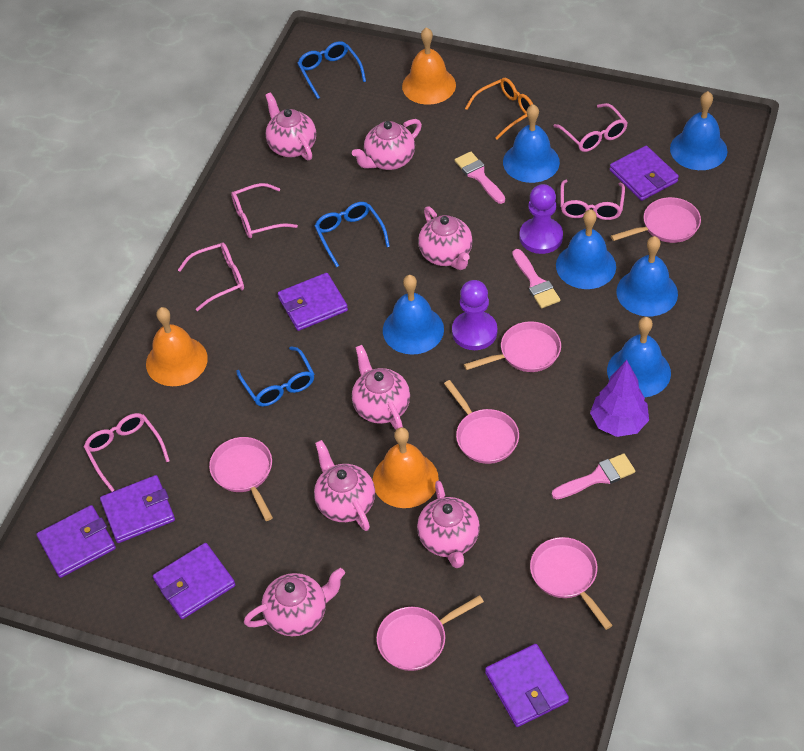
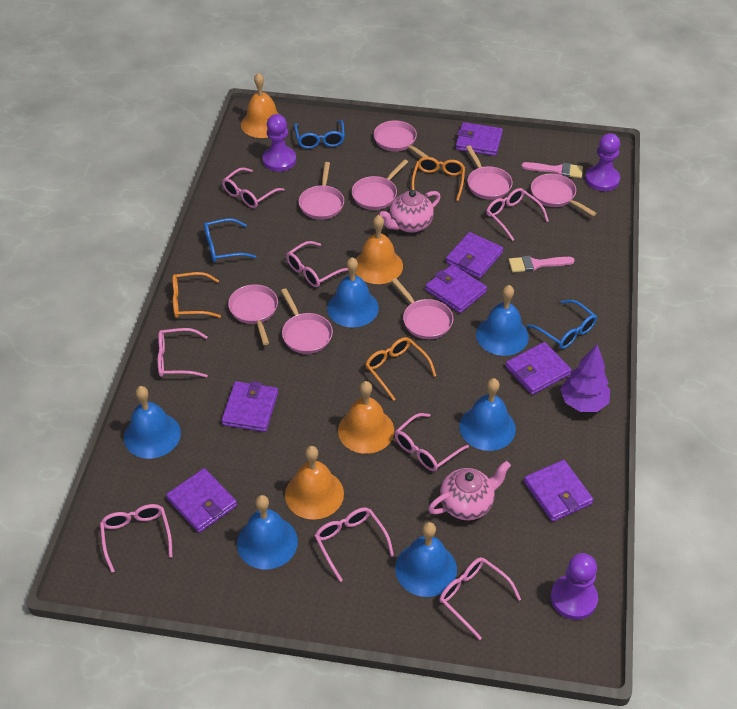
orange bell: [146,307,208,386] [373,427,439,508] [402,27,456,105] = 3 -> [241,73,279,138] [285,446,344,520] [338,381,394,454] [355,215,403,284] = 4
orange glasses: [465,78,533,140] = 1 -> [172,272,221,318] [365,337,436,401] [412,157,465,201] = 3
pink brush: [455,152,505,204] [512,249,560,308] [552,453,635,499] = 3 -> [509,256,575,272] [521,162,583,178] = 2
pink glasses: [84,413,170,492] [178,243,244,311] [231,183,298,238] [554,103,628,152] [560,180,625,220] = 5 -> [100,504,173,573] [158,328,208,378] [222,167,285,208] [286,241,348,287] [315,507,394,582] [395,413,469,471] [439,557,521,640] [486,188,549,241] = 8
pink pan: [209,437,273,521] [377,595,484,671] [444,380,519,464] [464,322,561,372] [530,537,613,630] [611,197,701,243] = 6 -> [228,284,278,345] [281,288,333,354] [299,162,344,220] [352,159,408,210] [373,120,429,158] [392,278,453,339] [466,145,513,200] [531,174,597,216] = 8
pink teapot: [244,568,345,636] [265,92,316,160] [314,440,375,531] [352,119,422,170] [352,345,410,430] [417,480,480,568] [418,207,473,270] = 7 -> [380,190,441,233] [428,461,511,520] = 2
purple pawn: [452,280,497,350] [520,184,563,254] = 2 -> [263,114,296,172] [551,553,598,620] [585,133,620,191] = 3
purple wallet: [37,505,116,578] [100,475,175,543] [153,543,235,619] [278,273,348,331] [485,644,569,727] [610,146,679,201] = 6 -> [166,468,237,533] [221,381,278,432] [425,264,487,313] [446,232,503,279] [456,122,503,156] [505,342,572,395] [524,460,593,522] = 7

